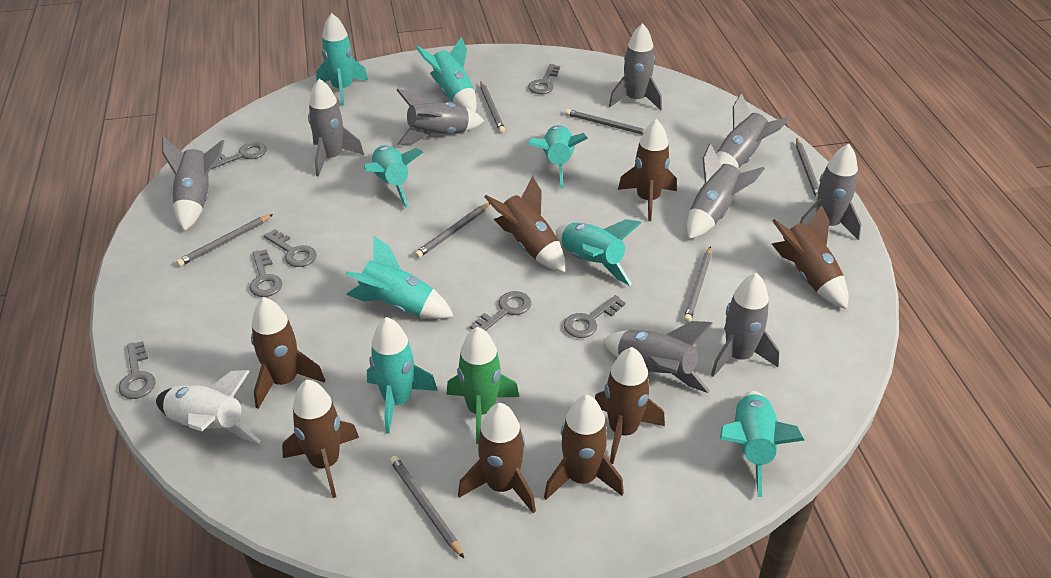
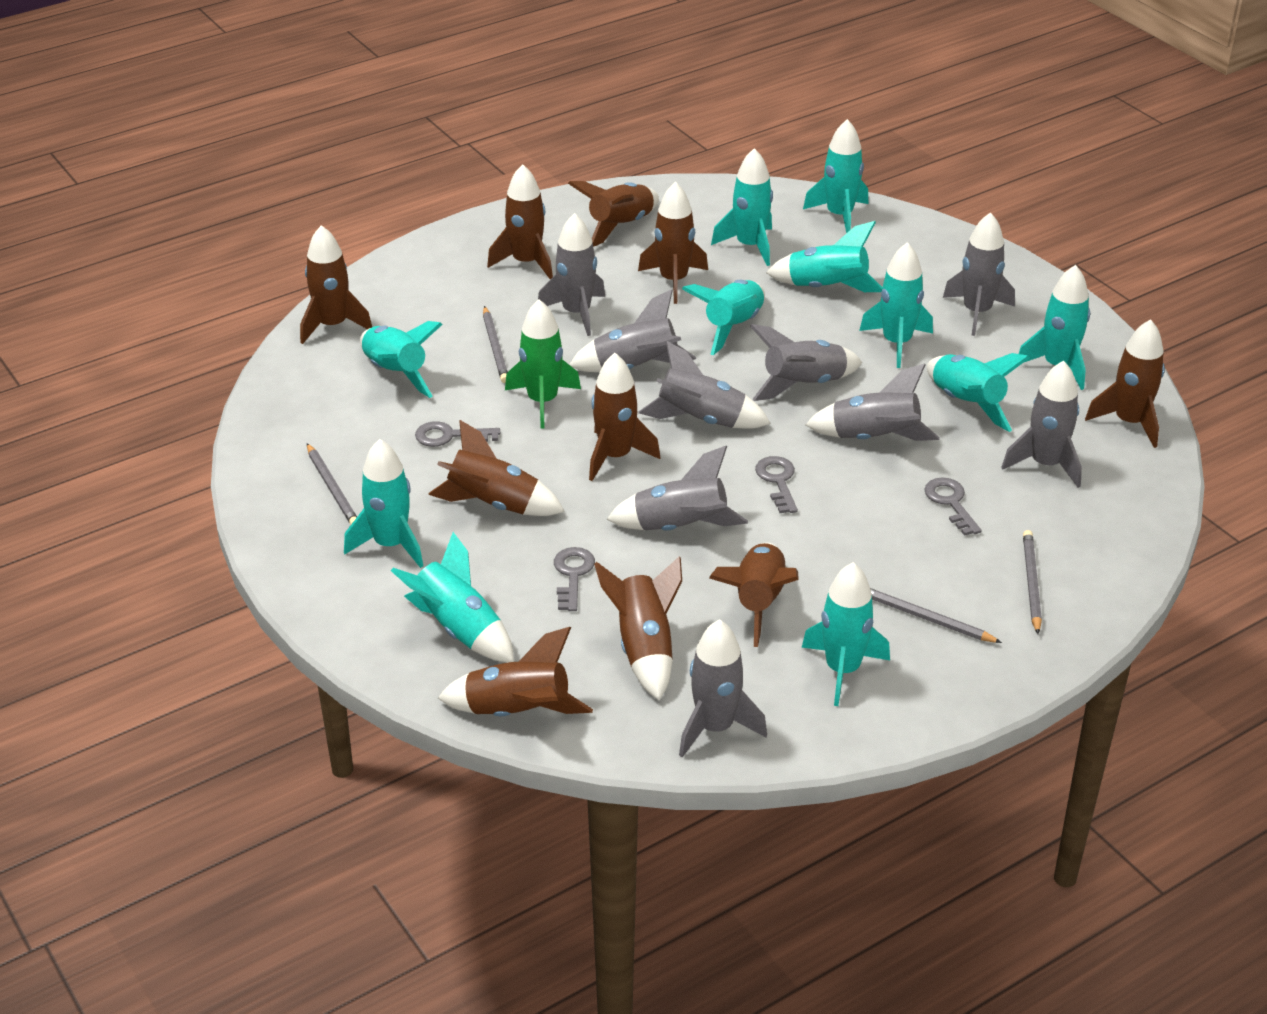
brown rocket: [251,297,325,409] [282,380,359,498] [458,403,536,513] [484,176,565,273] [544,395,624,500] [595,347,665,464] [618,119,677,221] [772,205,848,309] = 8 -> [300,225,372,344] [428,420,565,516] [438,627,593,716] [487,164,553,280] [568,181,659,247] [589,353,660,481] [594,556,682,700] [638,182,708,304] [709,543,799,647] [1085,319,1165,448] = 10
grey key: [118,341,156,399] [212,142,267,169] [250,249,282,297] [263,229,317,267] [470,291,531,331] [528,64,560,94] [564,295,625,338] = 7 -> [415,421,500,447] [554,547,595,611] [755,456,798,513] [924,478,982,536] = 4
grey pencil: [176,214,273,267] [390,456,464,558] [415,203,490,258] [480,81,505,133] [565,109,646,135] [683,246,711,323] [796,138,819,199] = 7 -> [307,443,357,525] [483,306,508,383] [870,588,1002,643] [1023,530,1042,634] = 4
turquoise rocket: [316,13,368,105] [346,235,453,319] [364,145,423,208] [367,317,438,434] [416,37,477,112] [528,125,588,189] [556,219,641,286] [720,391,804,497] = 8 -> [344,439,423,568] [360,321,443,398] [391,532,514,662] [682,280,765,355] [711,148,773,266] [766,221,882,292] [802,563,890,706] [803,119,868,233] [859,242,933,368] [927,353,1030,432] [1019,265,1090,390] = 11
white rocket: [156,370,261,443] = 1 -> none = 0

